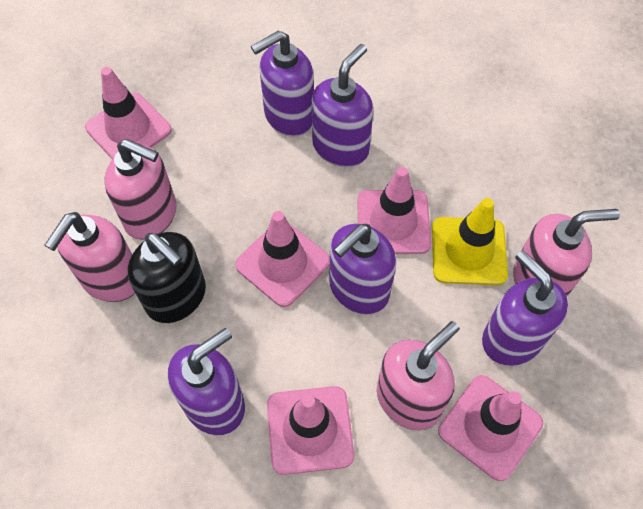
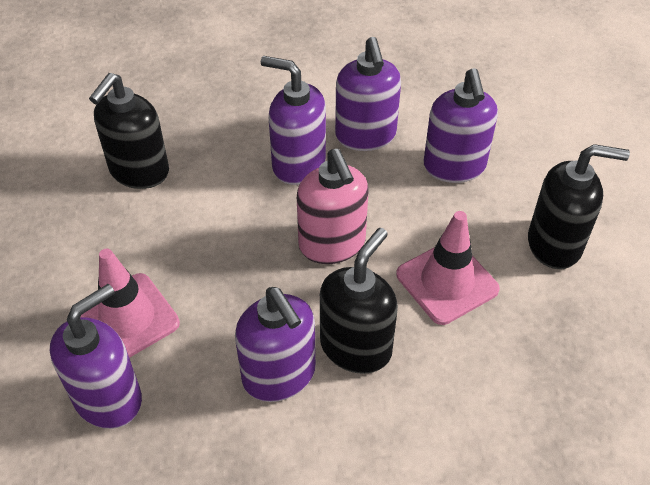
black soap dispenser: [127,232,206,323] = 1 -> [89,73,169,189] [320,228,398,374] [528,144,630,269] = 3
pink soap dispenser: [44,212,135,302] [104,139,176,240] [377,321,460,430] [513,209,620,297] = 4 -> [297,149,369,264] = 1
pink traffic cone: [85,67,172,159] [235,211,330,307] [267,386,354,475] [357,167,431,254] [438,375,543,481] = 5 -> [80,249,180,358] [396,211,500,325] = 2
yellow traffic cone: [432,198,508,285] = 1 -> none = 0

